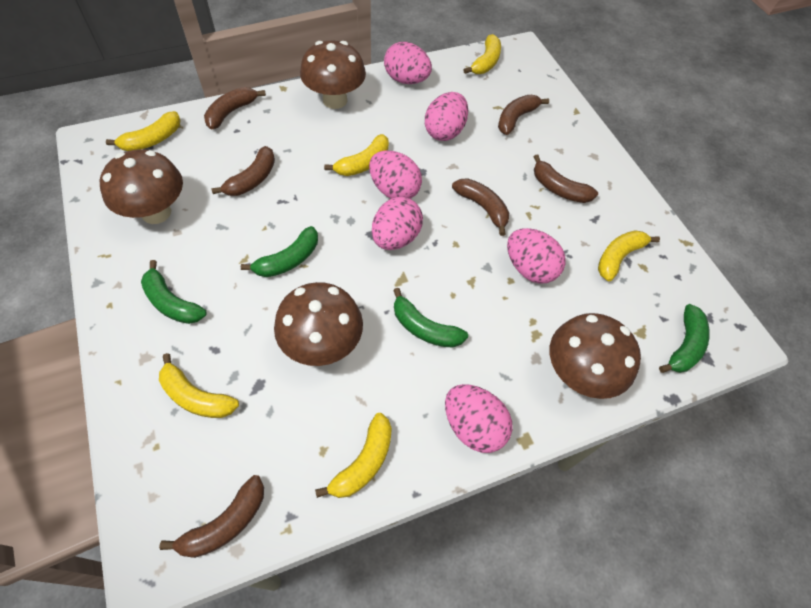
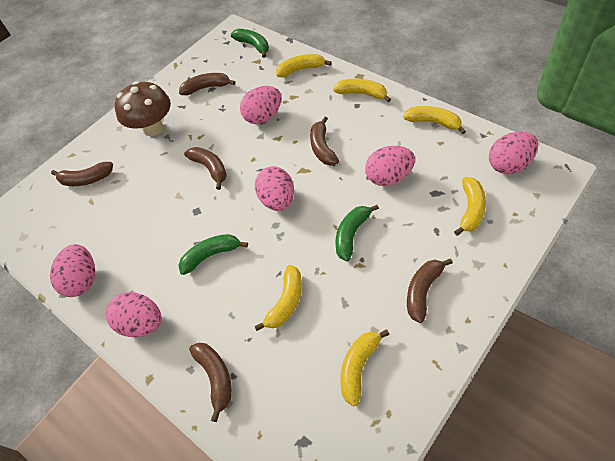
brown mushroom: [99,149,183,224] [274,282,363,366] [300,41,366,109] [550,313,641,399] = 4 -> [115,81,171,136] = 1
green banana: [141,260,207,324] [241,226,318,277] [393,288,468,348] [659,304,710,373] = 4 -> [178,234,248,275] [231,29,269,58] [335,205,379,261] = 3

